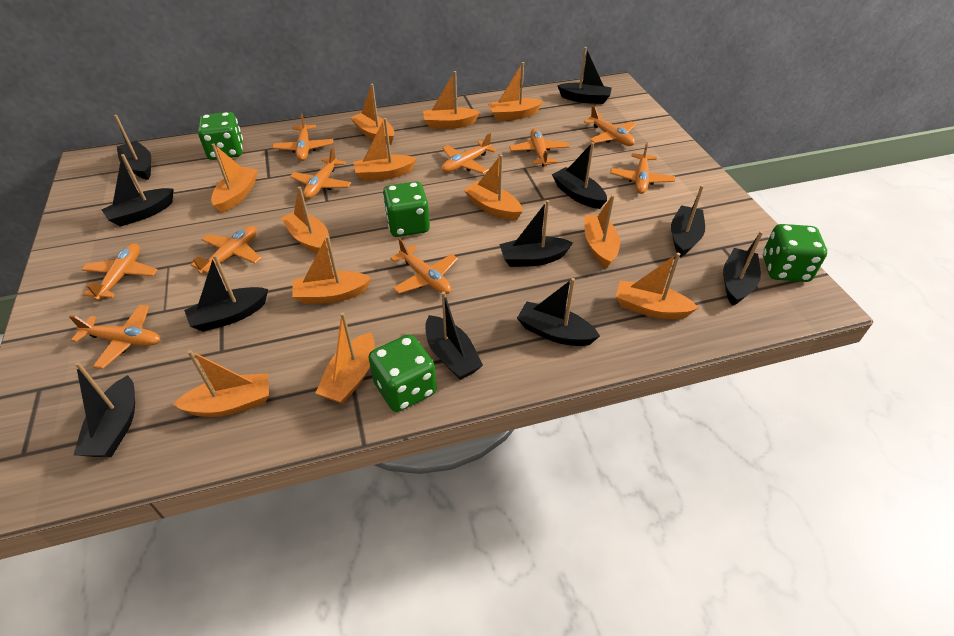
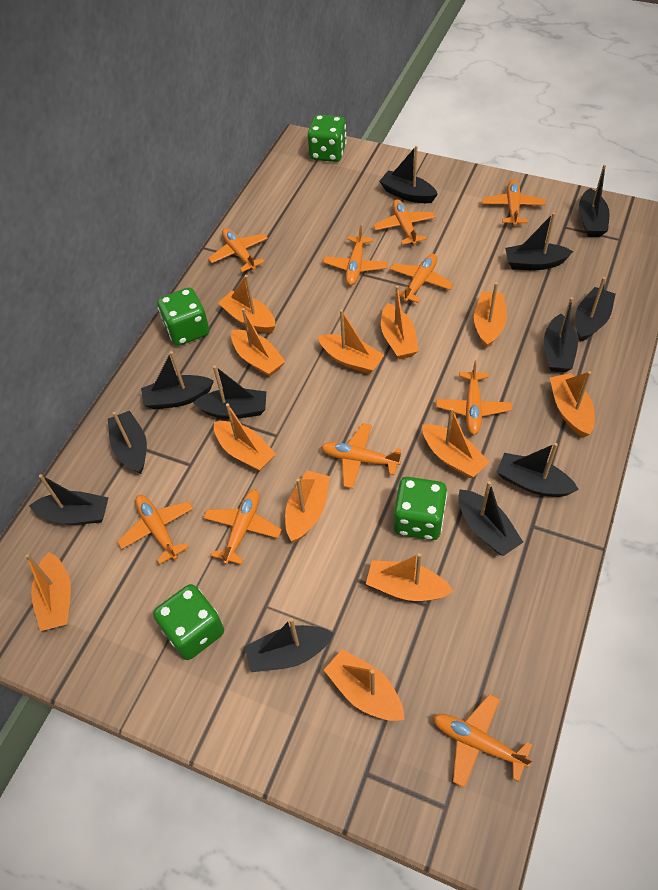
black boat: [74,362,135,457] [101,154,174,227] [114,115,151,180] [184,255,268,332] [425,291,483,380] [499,200,573,267] [517,278,600,346] [552,142,607,209] [557,47,612,104] [671,185,705,257] [723,231,763,306] = 11 -> [29,474,109,525] [108,411,147,474] [141,351,214,410] [193,365,266,419] [245,618,334,672] [379,146,438,203] [458,481,523,556] [497,443,579,497] [505,213,573,270] [544,297,578,373] [575,277,616,342] [579,165,609,237] = 12

